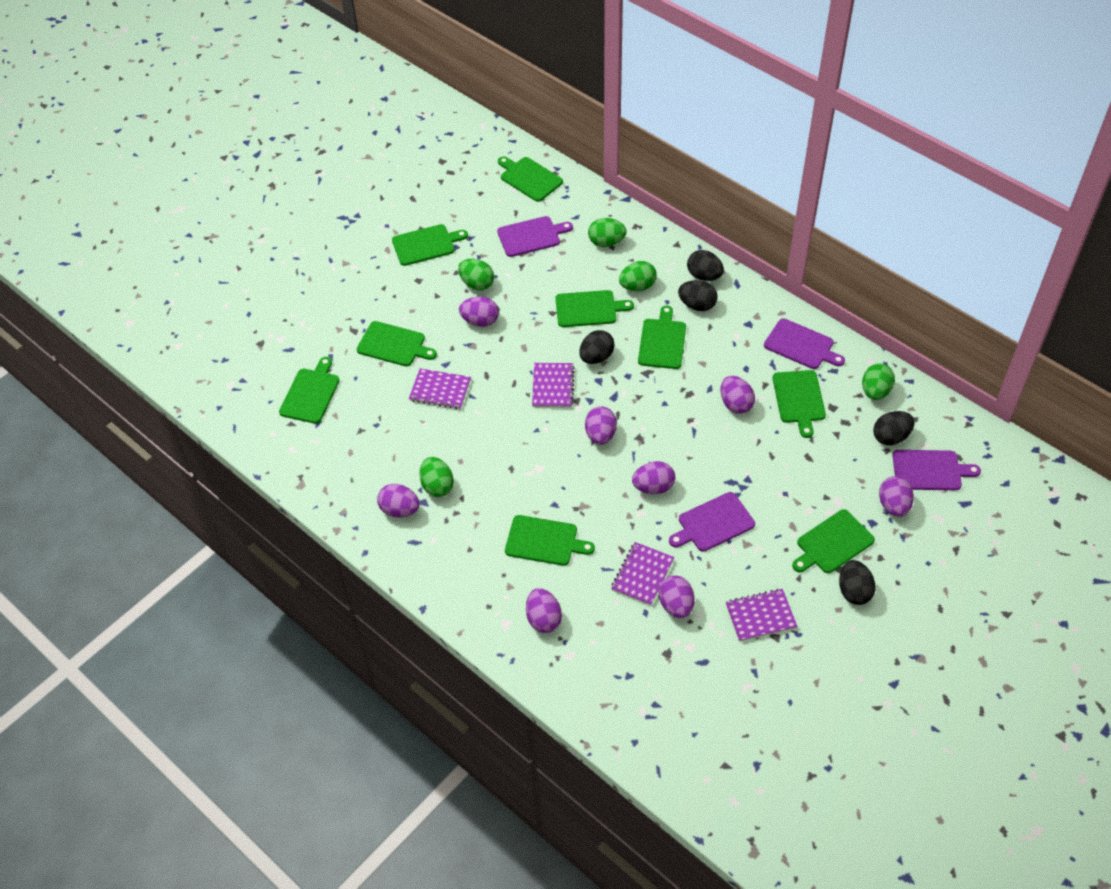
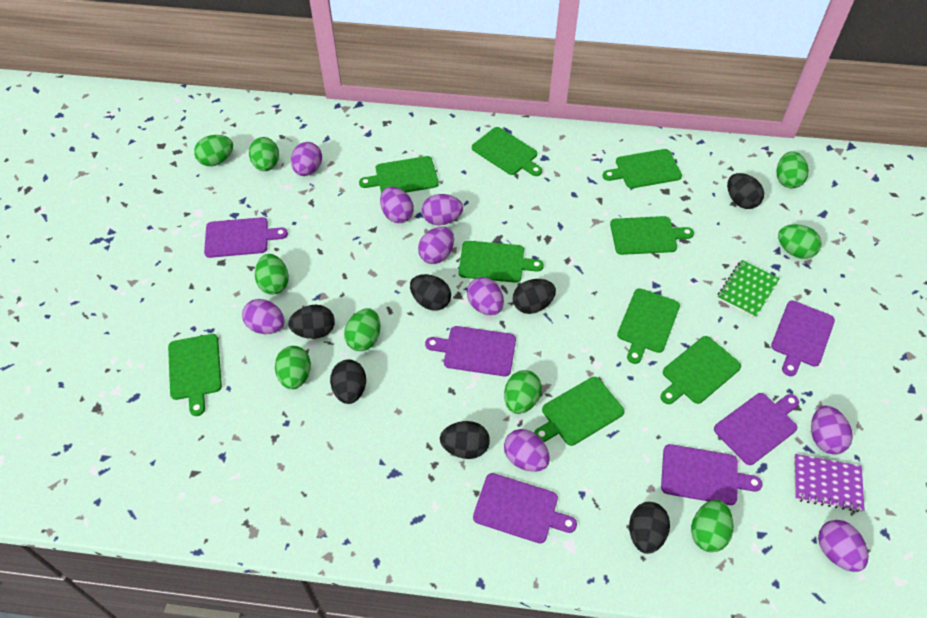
black egg: [579,330,615,364] [678,280,718,311] [687,250,724,281] [839,560,876,605] [873,411,915,445] = 5 -> [288,305,335,339] [330,360,366,404] [410,274,451,311] [440,421,490,459] [513,279,556,314] [629,502,670,554] [727,173,764,209] = 7
green egg: [420,457,454,497] [458,259,494,290] [588,218,627,247] [619,261,657,291] [862,363,895,400] = 5 -> [194,135,233,166] [249,137,279,171] [255,254,289,295] [275,346,311,389] [344,308,380,351] [504,370,542,414] [691,500,733,552] [777,151,809,188] [778,224,822,259] = 9
green notebook: none = 0 -> [717,260,780,318] = 1
purple cutting board: [497,216,573,257] [669,492,755,552] [764,318,845,369] [892,450,981,490] = 4 -> [204,217,288,258] [425,326,516,376] [473,473,577,544] [661,444,763,505] [714,393,799,465] [771,300,835,376] = 6
purple egg: [377,484,420,517] [459,296,499,327] [526,588,562,633] [585,406,617,445] [632,461,675,494] [658,575,694,618] [720,376,755,414] [879,476,914,517] = 8 -> [242,299,285,334] [291,142,322,176] [380,187,414,223] [418,227,454,264] [422,194,463,225] [467,277,504,315] [504,429,550,472] [811,406,853,454] [818,520,868,572] = 9
purple notebook: [409,368,471,409] [532,363,575,407] [611,542,674,606] [726,589,797,642] = 4 -> [794,454,865,512] = 1

